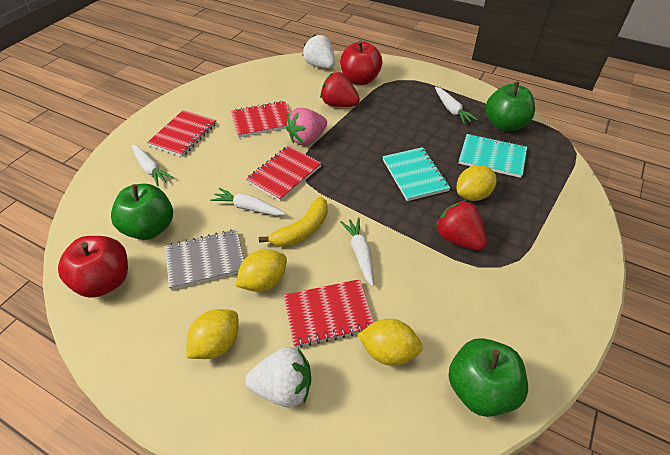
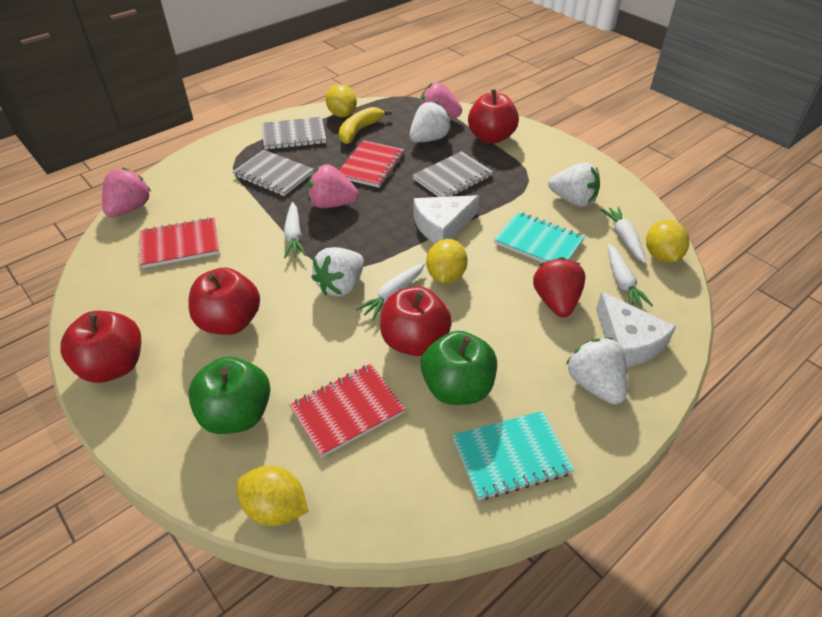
green apple: [111,184,173,240] [448,338,528,417] [485,82,535,131] = 3 -> [188,356,270,434] [421,331,497,405] = 2
grey notebook: [165,229,244,290] = 1 -> [233,150,314,196] [262,117,326,150] [412,151,493,197] = 3
pink strawberry: [286,108,327,146] = 1 -> [102,167,151,217] [307,164,359,208] [420,83,462,119] = 3
red apple: [58,236,128,298] [340,41,382,85] = 2 -> [60,311,141,383] [188,267,260,335] [380,286,452,356] [468,89,519,144] = 4
red notebook: [147,110,216,157] [231,101,290,138] [246,146,322,202] [284,279,374,348] = 4 -> [140,217,220,268] [289,364,406,457] [339,140,405,188] = 3
red strawberry: [320,72,360,107] [436,200,487,250] = 2 -> [533,257,586,317] = 1
white cheese: none = 0 -> [414,195,479,243] [596,291,676,367] = 2
white strawberry: [245,347,311,408] [303,34,335,69] = 2 -> [311,247,364,296] [410,102,451,142] [548,162,600,207] [566,338,627,404] = 4

